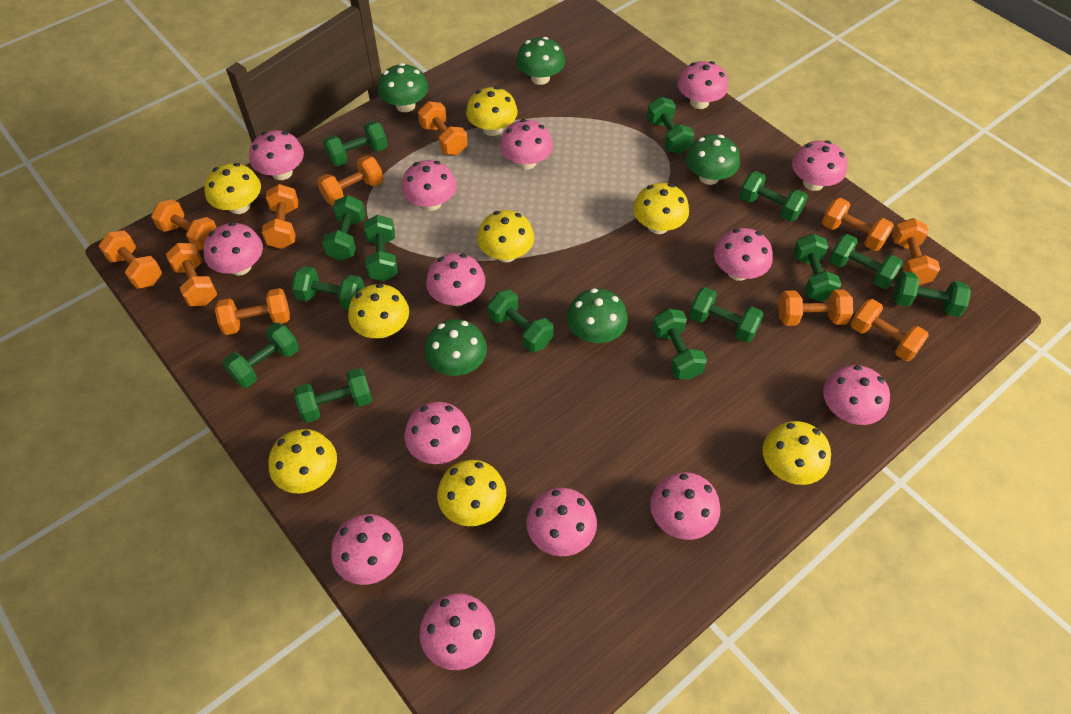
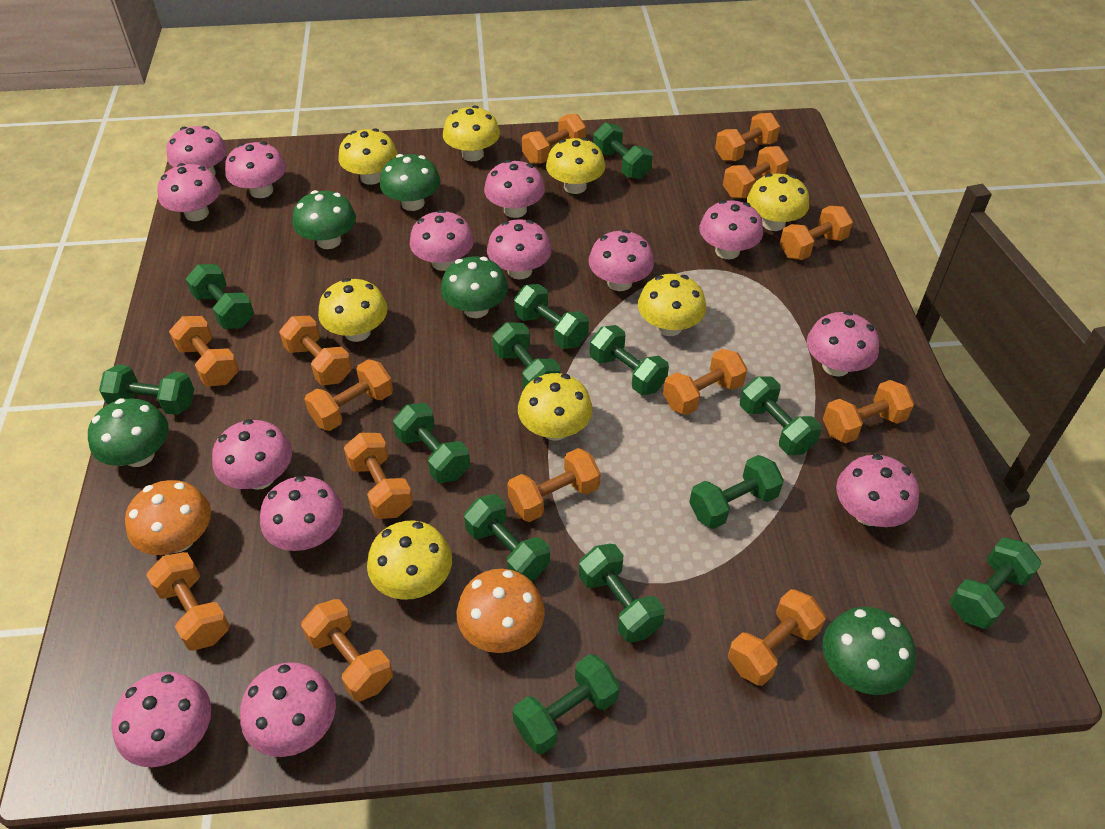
green dumbbell: [223,323,299,388] [291,266,364,310] [294,368,372,423] [322,195,366,261] [323,121,388,167] [364,215,398,281] [488,290,554,352] [647,97,694,154] [652,309,707,380] [689,287,763,343] [739,171,808,222] [793,234,841,302] [829,234,903,289] [893,271,971,317] = 14 -> [99,364,194,415] [186,264,254,329] [393,403,470,483] [464,494,550,581] [492,322,560,388] [513,654,620,754] [514,284,589,349] [579,544,665,643] [590,325,669,395] [593,122,653,179] [689,455,784,529] [740,376,822,455] [950,537,1042,629] = 13
orange dumbbell: [99,230,162,289] [151,199,217,250] [166,243,217,306] [215,288,290,335] [262,184,298,249] [317,155,383,205] [418,102,468,155] [778,290,853,326] [822,198,894,251] [851,299,929,361] [892,218,940,285] = 11 -> [146,552,230,651] [169,316,239,386] [279,316,352,385] [301,599,393,702] [304,359,393,431] [344,433,413,519] [507,448,601,522] [522,114,586,164] [663,349,747,415] [715,113,780,161] [723,146,789,198] [728,589,826,686] [780,206,853,260] [823,380,914,443] = 14
orange mushroom: none = 0 -> [125,480,211,555] [456,569,545,653] = 2

